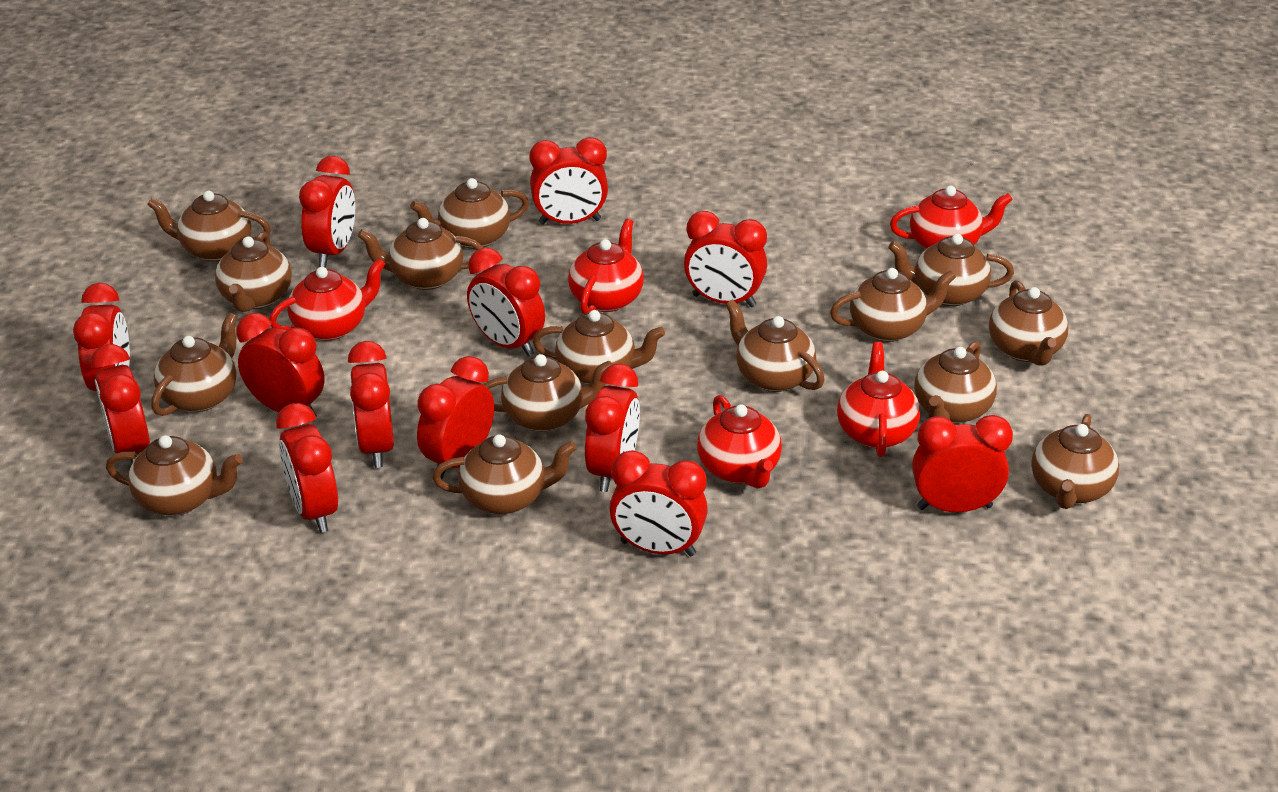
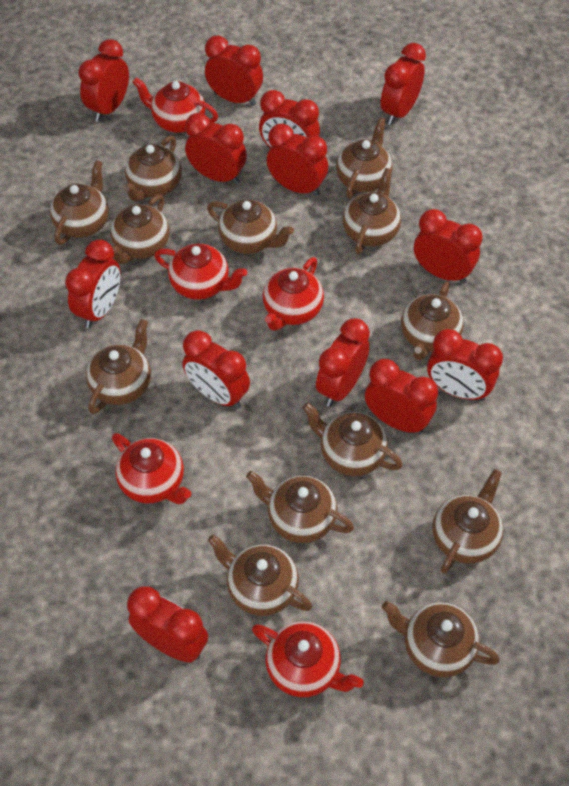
brown teapot: [106,435,243,516] [147,191,271,262] [151,313,238,416] [215,231,292,312] [358,218,483,290] [410,178,529,249] [432,434,577,515] [483,354,613,432] [533,310,665,385] [725,299,825,392] [830,268,956,342] [888,234,1014,306] [914,341,997,424] [989,280,1068,366] [1031,414,1119,509] = 15 -> [50,160,109,245] [86,319,151,414] [110,194,170,264] [124,135,182,201] [207,199,294,254] [208,535,312,616] [246,471,354,543] [303,403,403,476] [336,117,393,199] [343,168,401,254] [382,601,500,677] [401,282,464,360] [432,469,504,574] = 13

